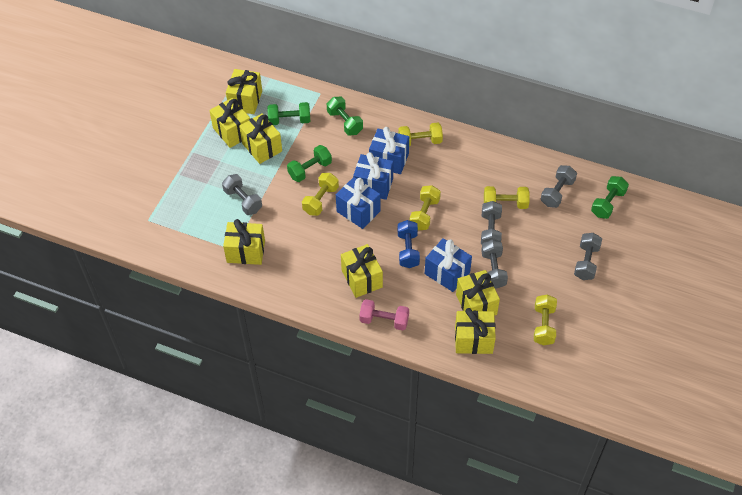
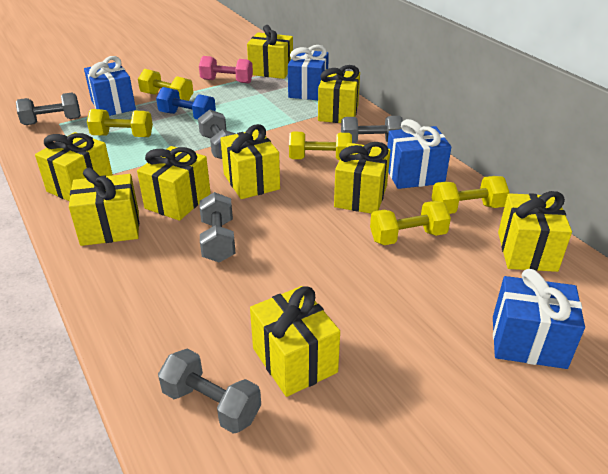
green dumbbell: [267,102,310,125] [287,145,332,182] [327,97,363,135] [591,176,629,219] = 4 -> none = 0
yellow gift: [209,98,250,148] [223,219,265,265] [226,69,262,114] [239,113,282,164] [341,244,383,298] [455,308,496,354] [456,270,500,316] = 7 -> [35,132,113,201] [69,168,139,246] [137,146,211,221] [220,124,280,199] [247,25,293,79] [250,286,340,397] [318,65,360,123] [334,142,391,214] [498,191,572,272] = 9

